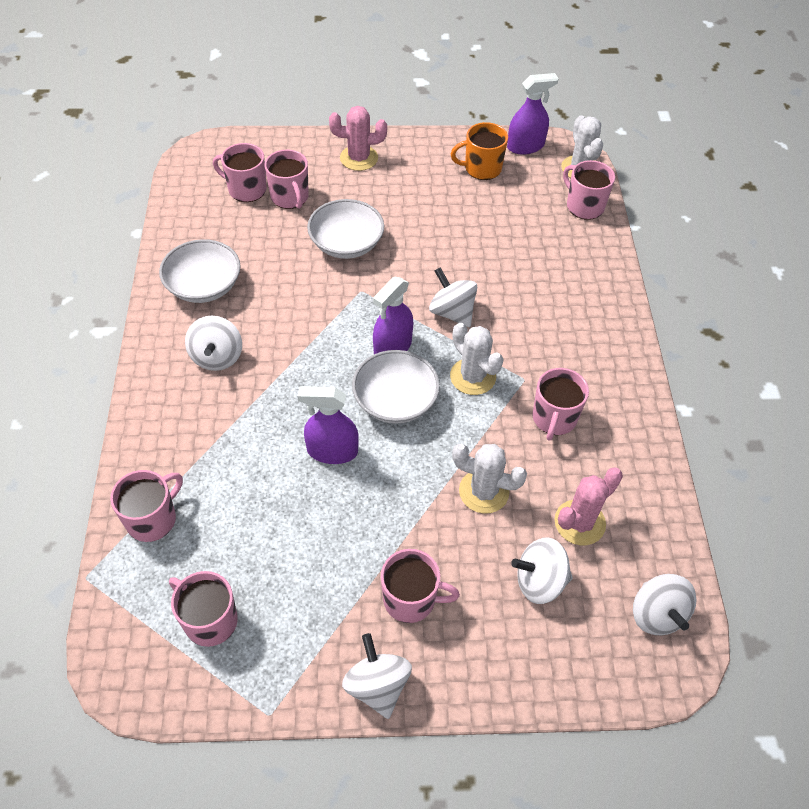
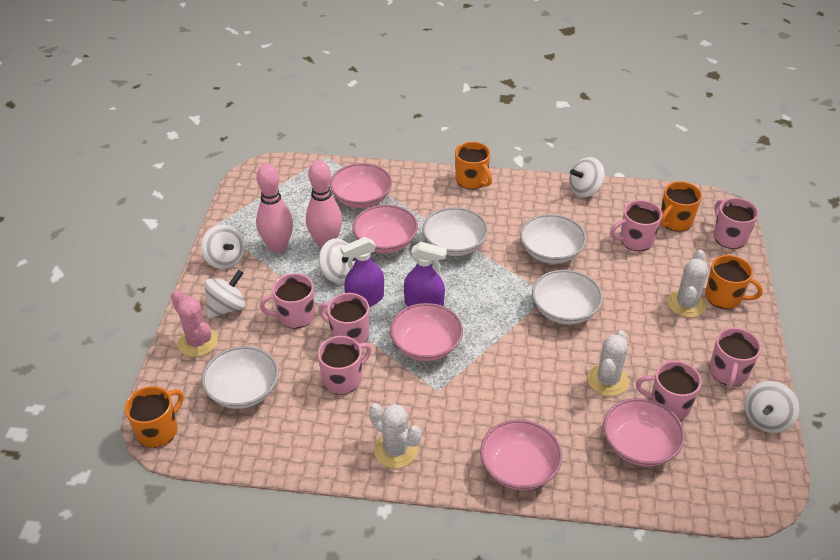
orange mug: [451,122,508,180] = 1 -> [124,386,184,448] [455,142,492,189] [660,181,702,232] [705,255,763,309] = 4
pink bowl: none = 0 -> [330,163,392,208] [353,205,418,253] [390,303,463,361] [480,419,562,490] [603,398,685,467] = 5
pink bowling pin: none = 0 -> [256,164,293,253] [306,160,342,248] = 2
pink cactus: [329,106,387,171] [555,467,623,545] = 2 -> [171,290,218,357] = 1
purple spray bottle: [298,386,359,464] [373,277,414,354] [507,73,559,155] = 3 -> [340,237,384,307] [404,242,447,307] = 2
white bowl: [159,239,241,303] [307,199,384,259] [352,350,440,424] = 3 -> [202,346,279,409] [422,207,488,256] [520,214,587,264] [532,270,603,324] = 4

